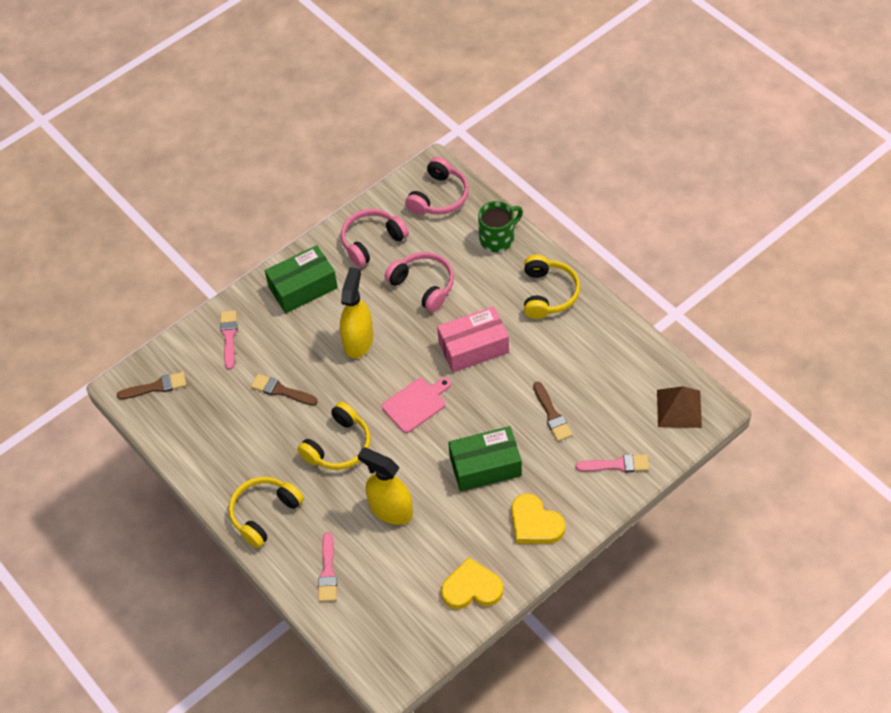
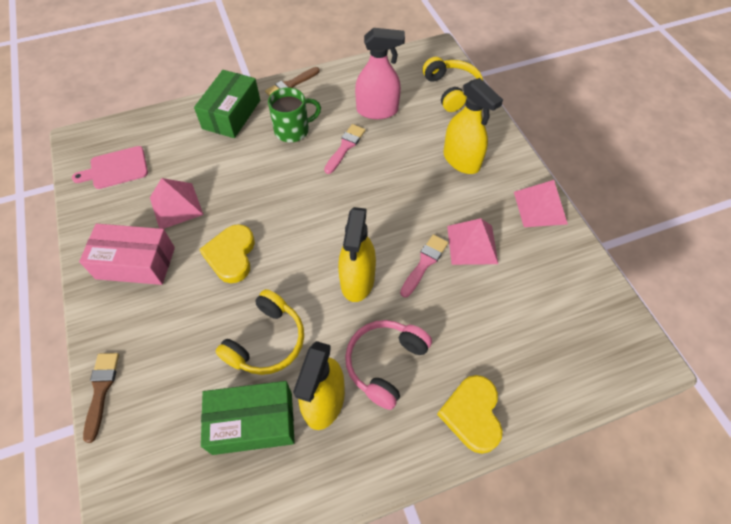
brown brush: [117,372,187,399] [251,374,318,405] [533,382,573,442] = 3 -> [83,353,119,443] [265,67,320,96] = 2
brown pyramid: [657,386,702,428] = 1 -> none = 0
pink brush: [220,310,238,370] [318,532,337,602] [575,454,649,472] = 3 -> [324,124,366,174] [400,234,448,298] = 2
pink headphones: [341,209,409,267] [385,252,454,312] [405,157,469,215] = 3 -> [345,320,432,410] = 1
pink pyramid: none = 0 -> [150,178,204,229] [447,218,498,265] [514,180,568,227] = 3
pink spray bottle: none = 0 -> [355,28,405,119] = 1
yellow headphones: [229,477,304,548] [297,402,371,470] [524,255,580,319] = 3 -> [215,289,304,375] [423,57,483,112] = 2
yellow spray bottle: [340,267,373,358] [358,447,413,525] = 2 -> [293,341,345,430] [338,207,376,302] [443,78,503,174] = 3

